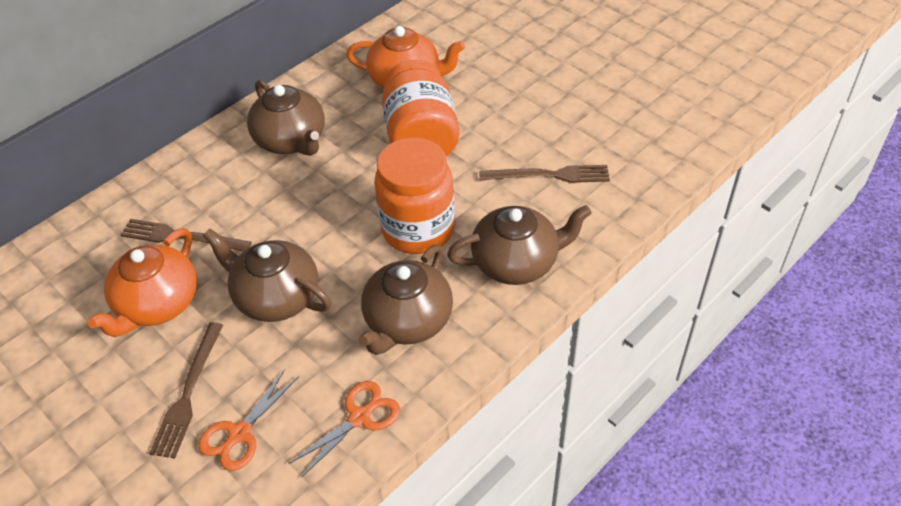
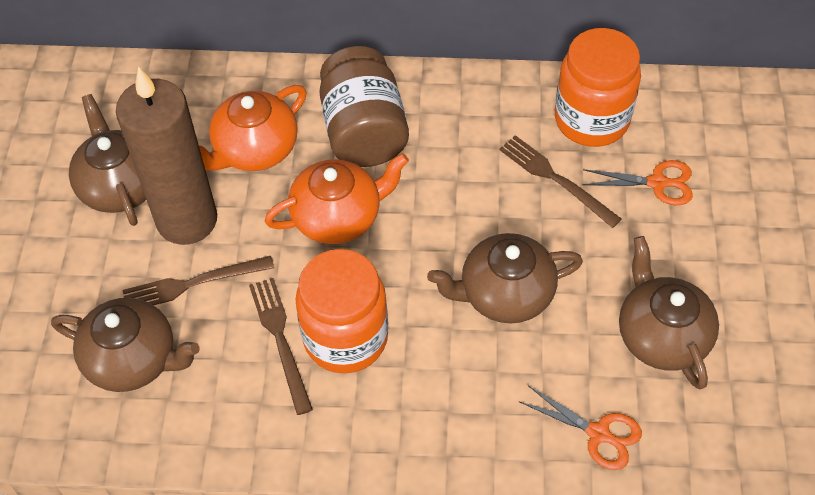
brown candle: none = 0 -> [116,67,217,245] = 1
brown jar: none = 0 -> [319,46,409,167] = 1

